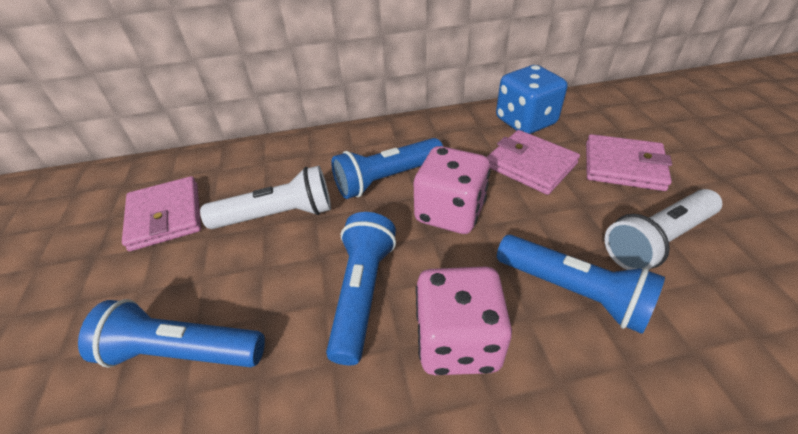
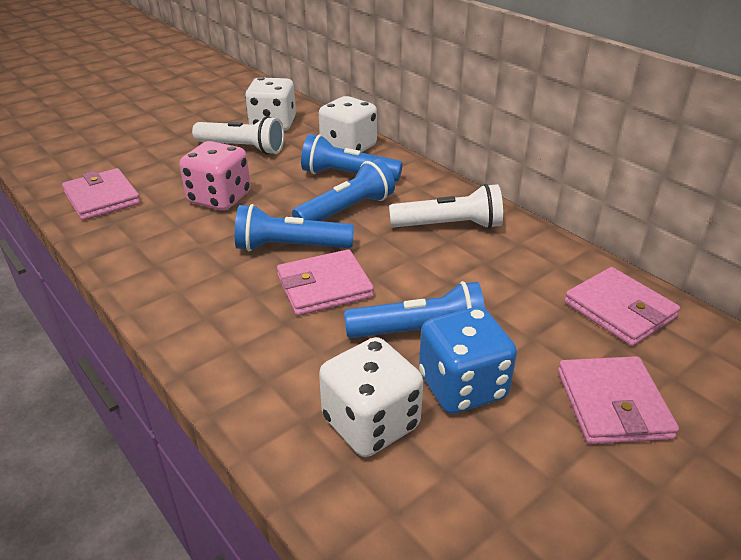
pink dice: [414,146,491,234] [416,267,512,375] = 2 -> [179,141,251,211] = 1
pink wallet: [122,176,201,251] [487,130,580,195] [586,134,672,191] = 3 -> [62,168,141,220] [277,249,374,316] [558,356,679,444] [564,267,680,346] = 4
white dice: none = 0 -> [245,77,296,131] [319,96,377,152] [319,337,423,457] = 3

